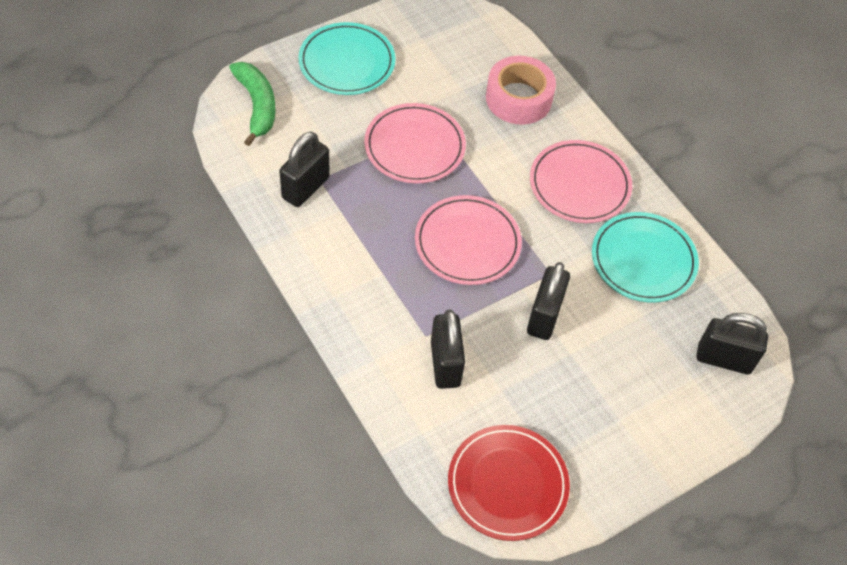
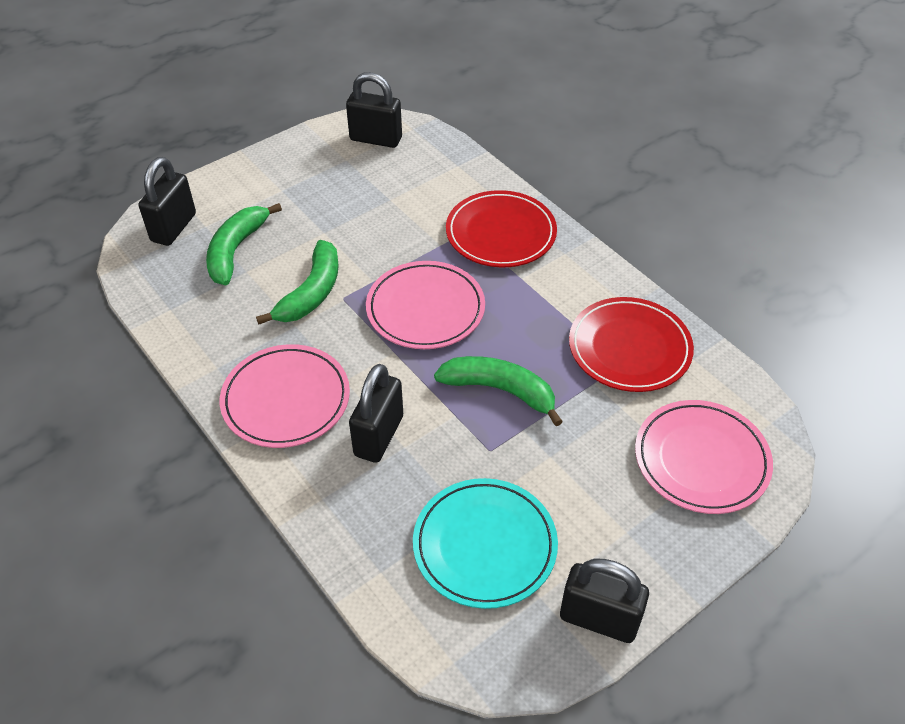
green banana: [229,62,276,146] = 1 -> [206,203,282,285] [256,240,339,325] [434,356,563,426] = 3
pink tape: [486,56,556,125] = 1 -> none = 0
red plate: [448,425,570,541] = 1 -> [446,190,557,267] [569,297,694,392] = 2
turquoise plate: [298,22,396,95] [592,212,699,302] = 2 -> [413,478,558,609] = 1

